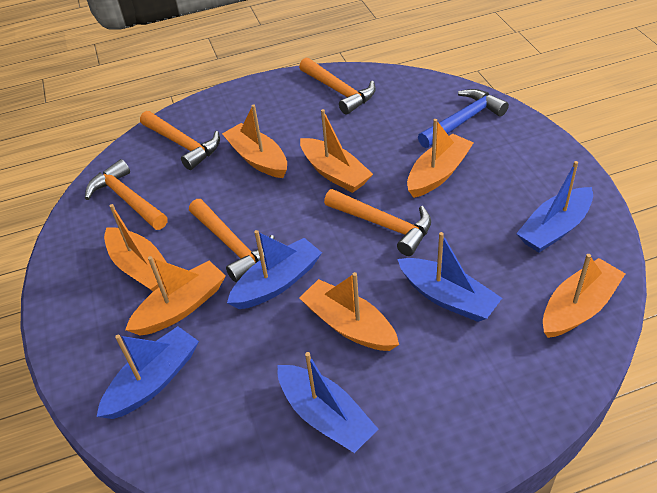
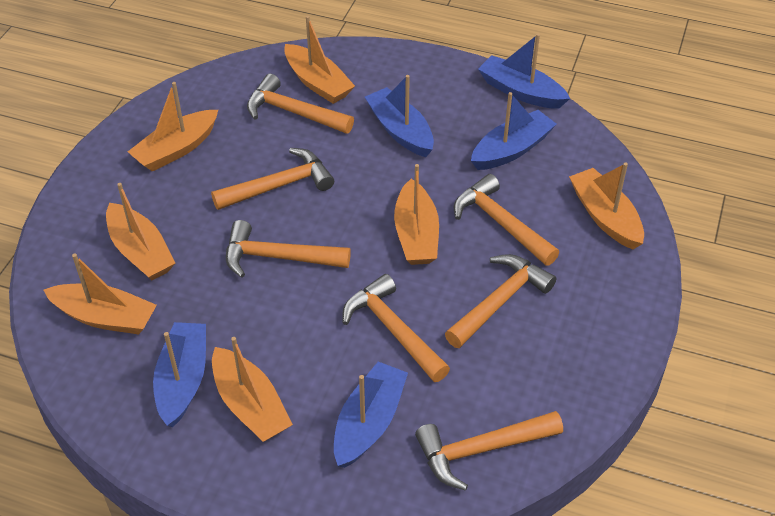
blue hammer: [418,89,509,148] = 1 -> none = 0
orange hammer: [85,159,168,230] [140,111,220,170] [189,199,275,282] [299,58,376,115] [324,189,431,256] = 5 -> [211,148,334,210] [226,220,351,278] [247,74,354,134] [342,274,450,382] [415,411,563,491] [445,254,556,348] [454,174,559,266] = 7

